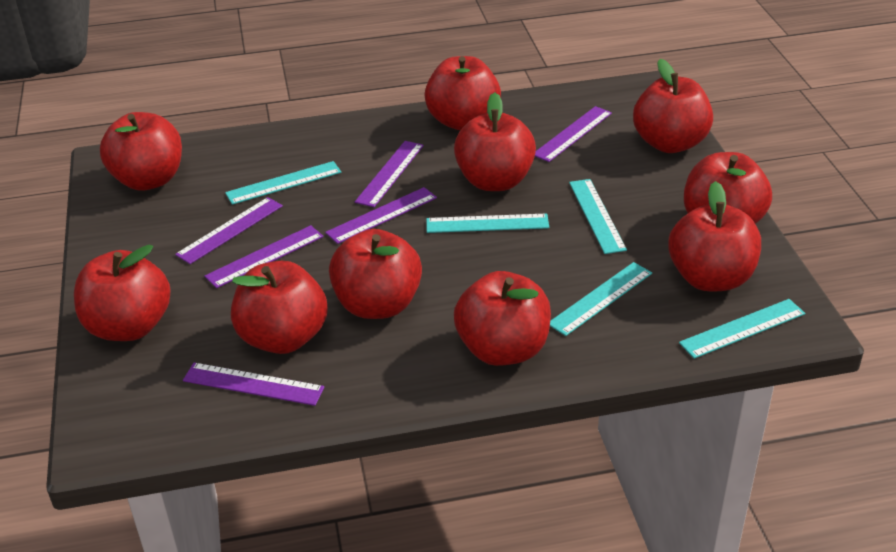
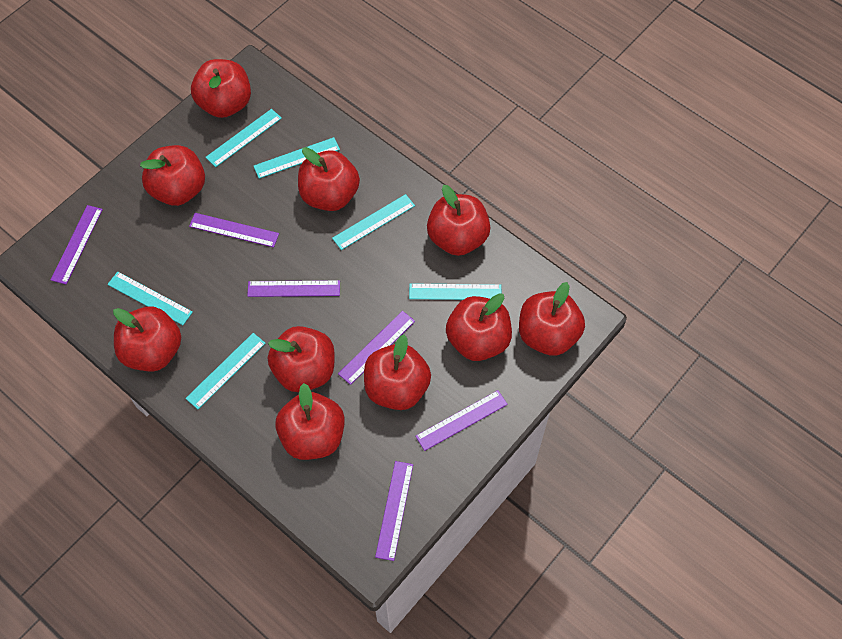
turquoise ruler: [225,161,341,205] [426,214,549,233] [550,262,652,336] [569,179,627,254] [679,299,805,359] = 5 -> [107,271,193,325] [185,333,266,409] [206,109,282,167] [253,137,340,179] [332,194,415,250] [409,283,501,300] = 6

